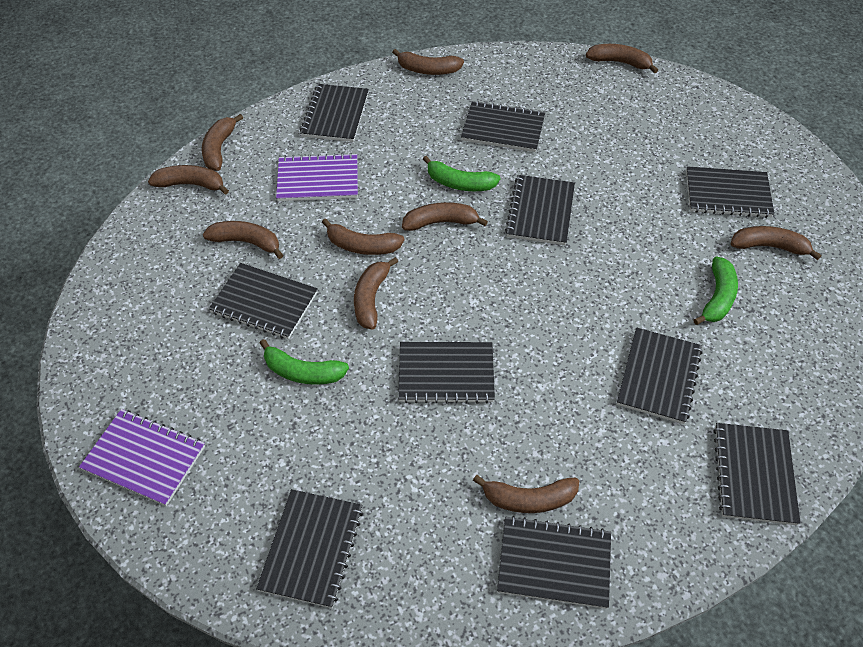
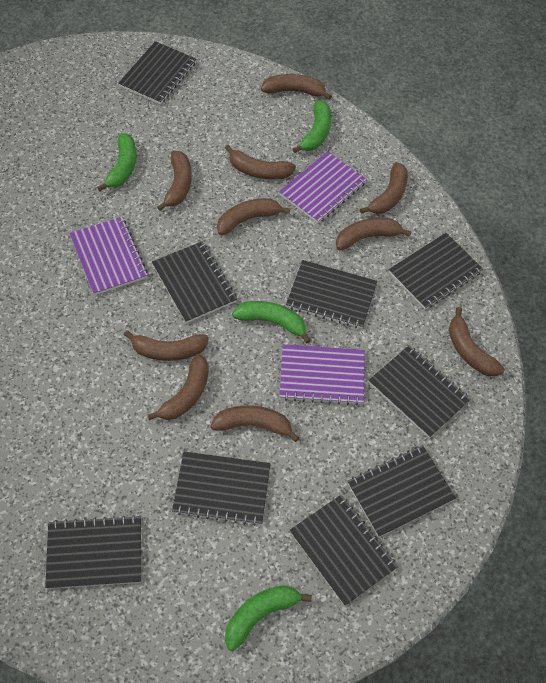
black notebook: [209,263,318,339] [256,489,363,608] [300,84,369,142] [398,342,495,404] [461,101,545,152] [497,516,611,609] [505,175,575,245] [617,327,703,424] [686,166,774,218] [713,423,800,525] = 10 -> [45,515,141,589] [118,41,196,104] [152,241,237,323] [172,451,271,526] [286,260,377,329] [289,495,397,606] [347,445,456,537] [369,346,471,438] [389,233,483,309] = 9
green banana: [260,339,349,385] [423,156,500,191] [693,256,738,325] = 3 -> [97,133,137,191] [225,585,312,651] [232,301,311,343] [293,100,331,153] = 4
purple notebook: [79,409,205,506] [276,153,358,201] = 2 -> [69,217,148,295] [279,151,367,223] [279,344,365,406] = 3

